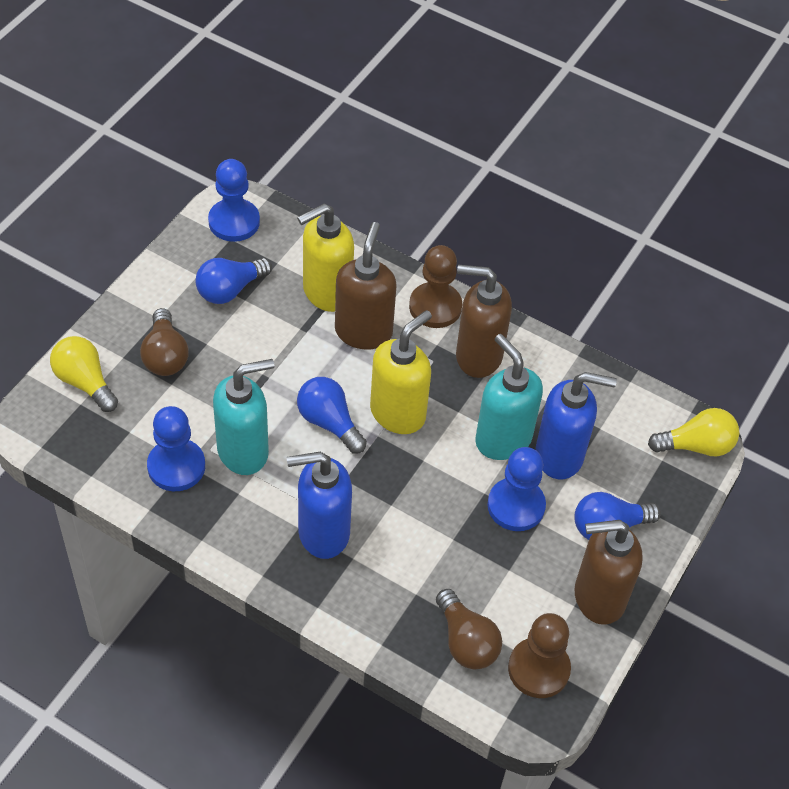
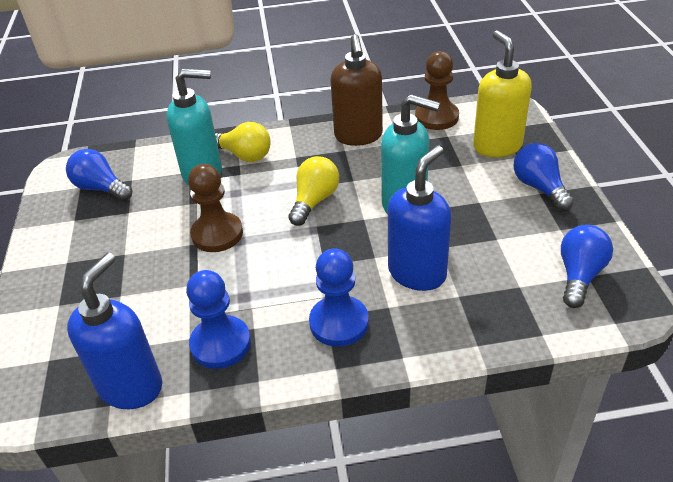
blue pawn: [147,406,205,491] [208,159,260,242] [487,447,546,531] = 3 -> [186,270,251,369] [309,248,369,347] = 2
brown light bulb: [140,308,189,376] [436,589,502,669] = 2 -> none = 0
brown soap dispenser: [335,222,397,349] [456,265,512,378] [574,520,643,625] = 3 -> [330,34,383,146] = 1
yellow soap dispenser: [297,204,354,312] [370,310,432,434] = 2 -> [473,30,532,158] = 1

